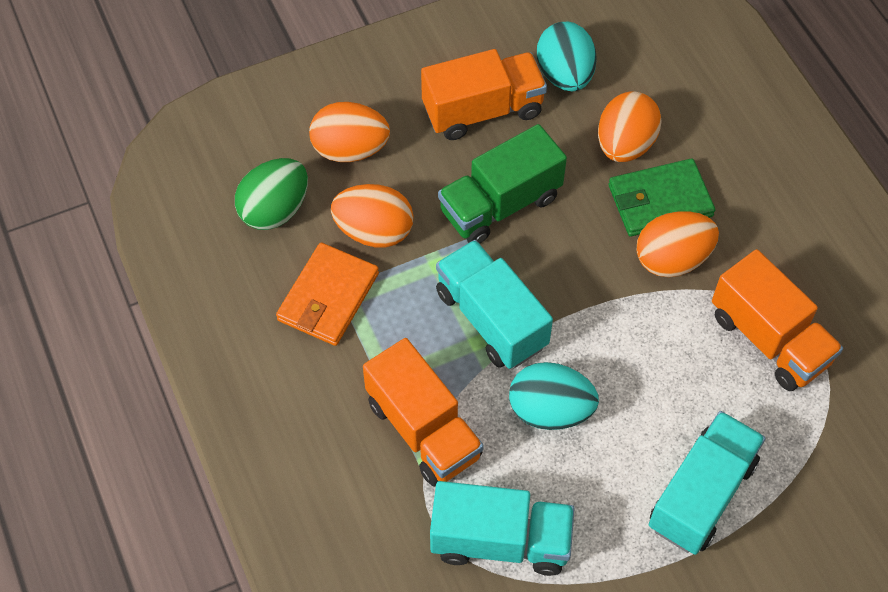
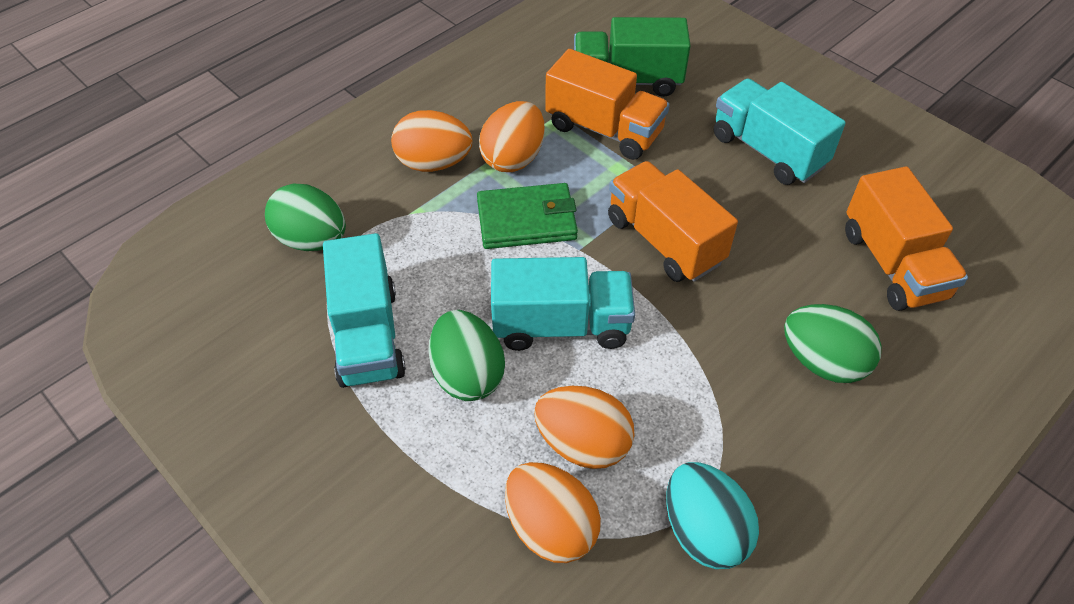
green egg: [235,158,308,230] = 1 -> [265,184,346,251] [428,310,505,401] [784,304,881,383] = 3
orange wallet: [276,243,379,346] = 1 -> none = 0
turquoise egg: [509,362,599,430] [537,22,597,91] = 2 -> [666,462,759,569] = 1

